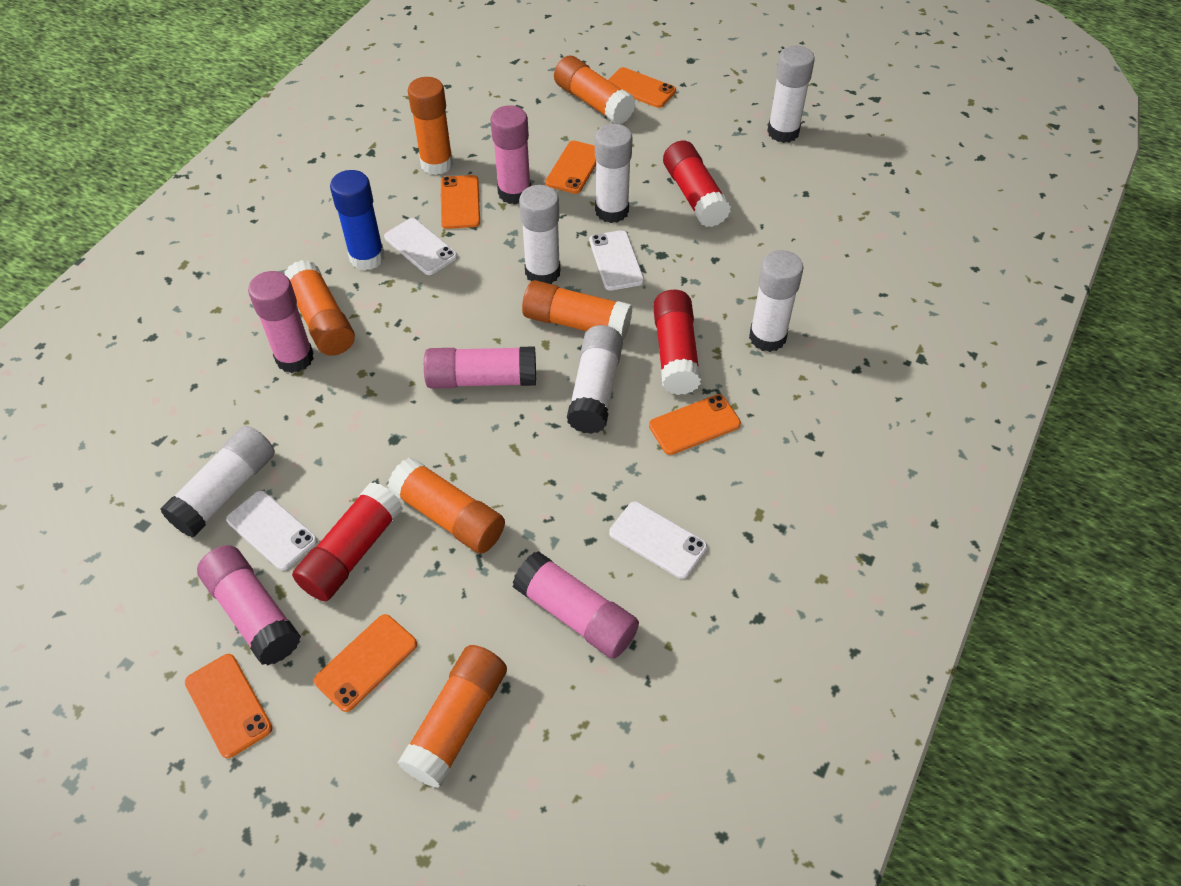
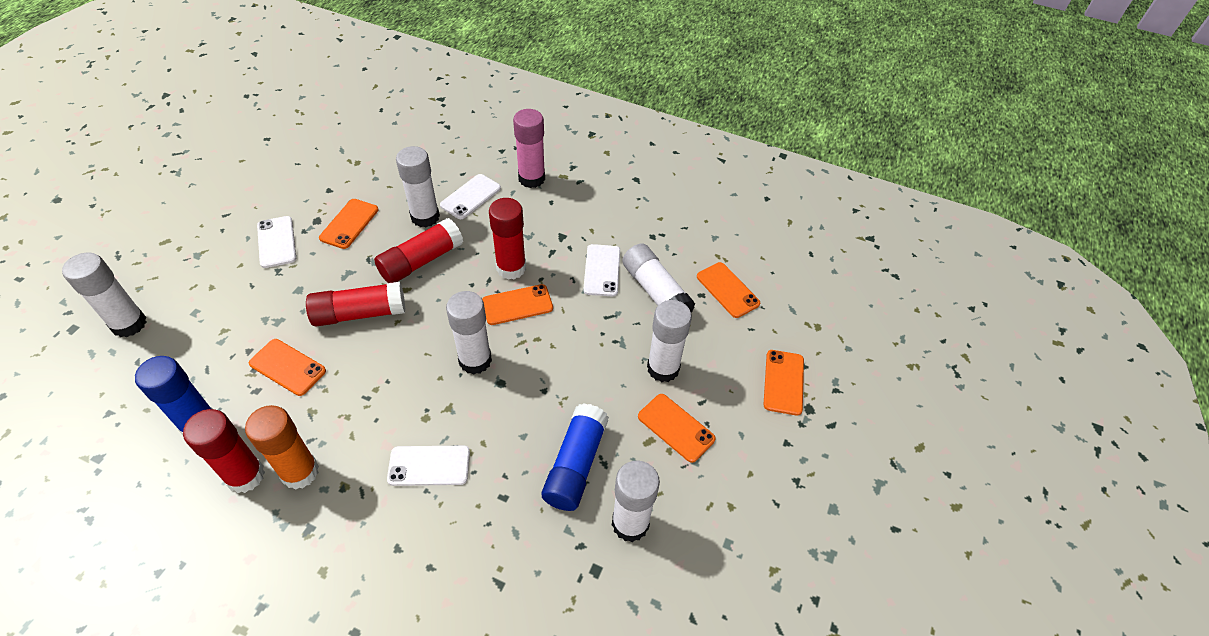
blue glue stick: [330,170,385,270] = 1 -> [135,356,213,435] [542,403,609,511] = 2
orange glue stick: [284,260,355,356] [388,458,505,554] [397,645,507,788] [408,77,453,175] [522,280,632,340] [554,56,635,124] = 6 -> [245,405,319,490] = 1
pink glue stick: [197,545,301,666] [248,271,314,373] [424,346,536,389] [490,105,531,205] [513,551,639,659] = 5 -> [513,109,545,188] = 1
red glue stick: [292,482,403,601] [653,290,701,395] [663,141,731,227] = 3 -> [183,409,265,493] [306,282,405,326] [374,218,463,283] [489,198,526,280] = 4

